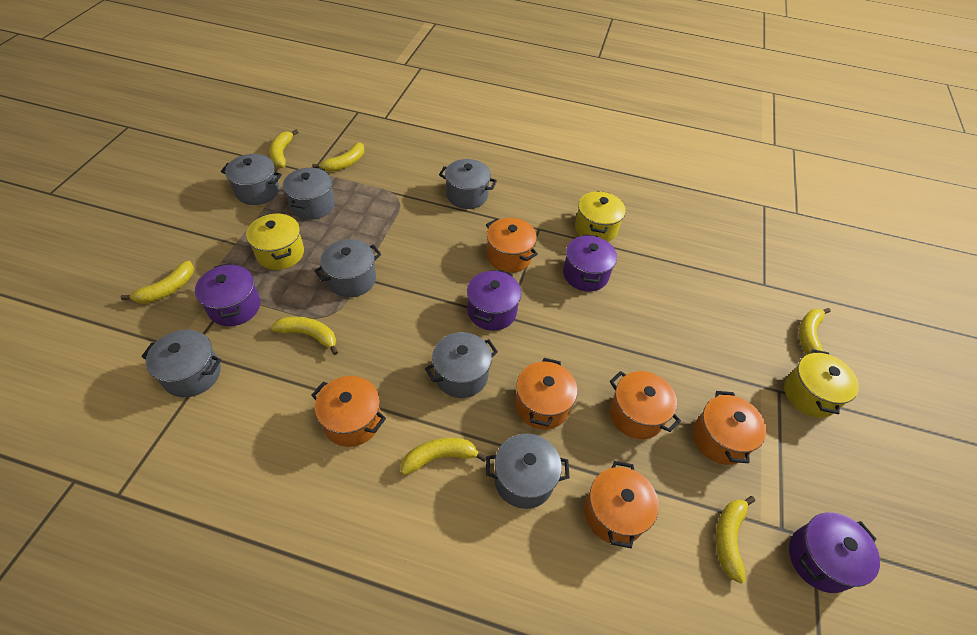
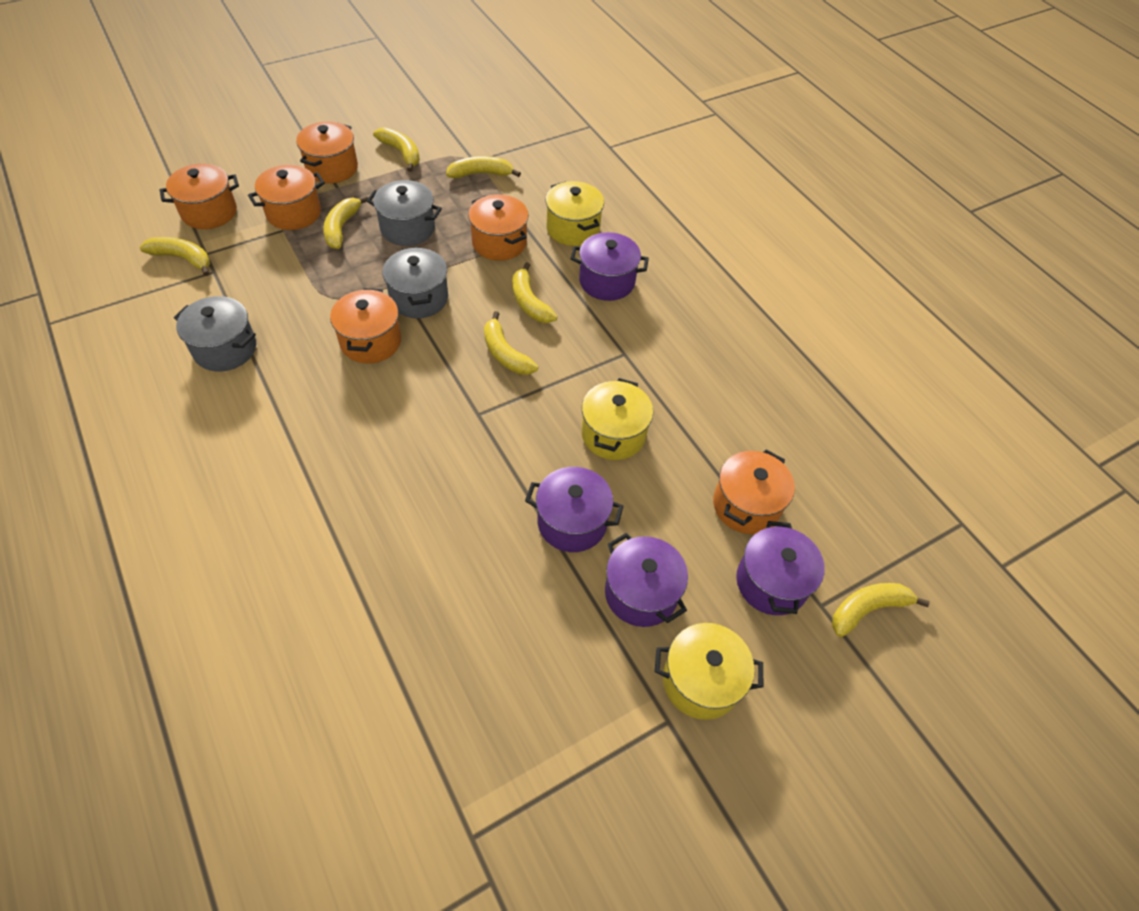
grey pot: [141,330,221,397] [221,154,282,205] [283,167,335,220] [314,239,381,297] [425,332,498,398] [439,159,497,209] [486,433,570,509] = 7 -> [174,296,256,371] [367,180,442,246] [383,247,448,318] = 3

